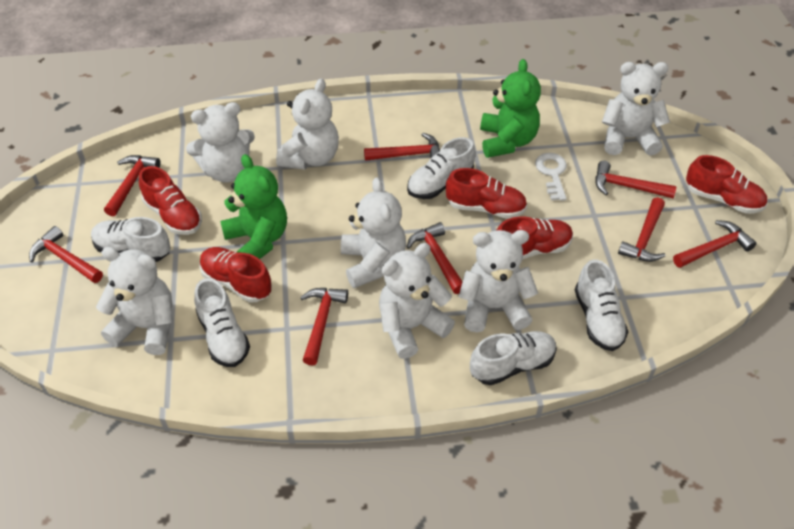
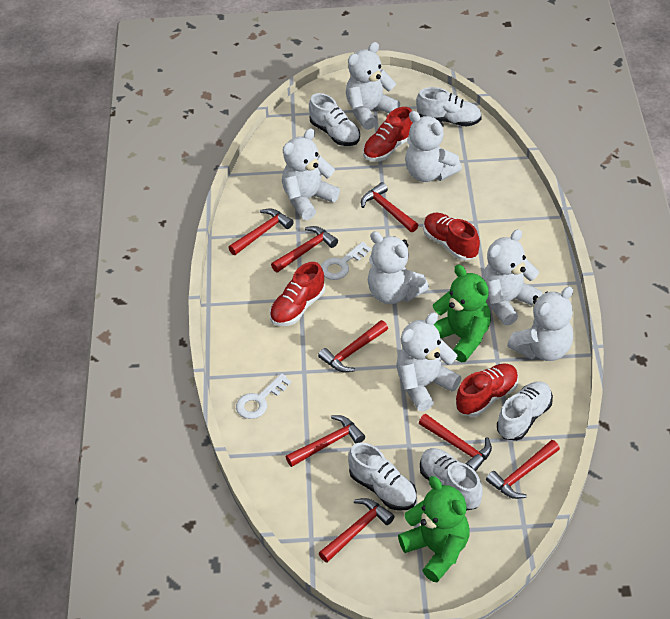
red shoe: [139,166,202,235] [199,247,272,302] [446,168,527,219] [497,216,573,260] [686,155,767,213] = 5 -> [270,262,325,326] [363,107,413,161] [423,213,480,261] [456,363,518,417] = 4
white key: [535,153,567,201] = 1 -> [236,373,291,419] [321,242,371,280] = 2

